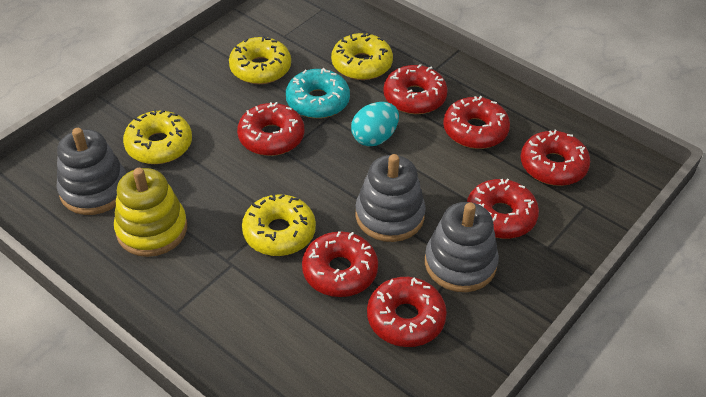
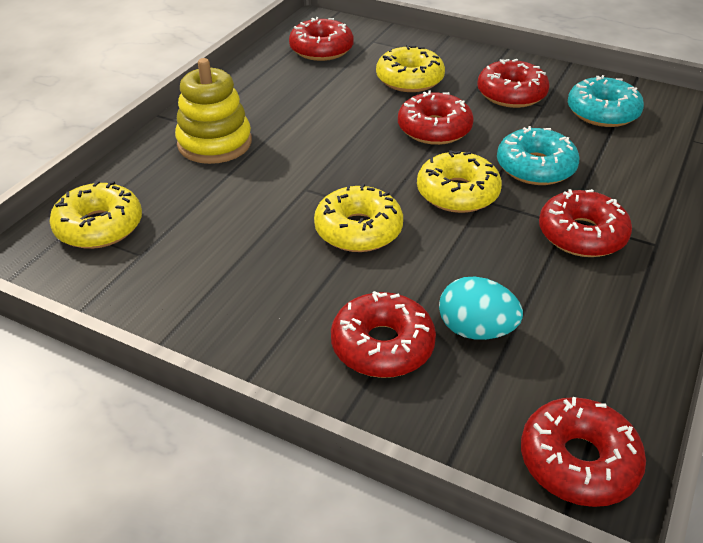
grey stacking toy: [57,128,126,215] [355,154,426,242] [425,202,499,292] = 3 -> none = 0
red donut: [237,102,304,156] [302,231,378,297] [367,277,447,347] [383,64,448,114] [443,96,510,149] [467,179,539,239] [521,130,590,186] = 7 -> [289,17,354,61] [331,291,436,378] [398,91,474,145] [477,59,549,108] [521,397,646,507] [539,189,632,257] = 6
turquoise donut: [286,68,350,119] = 1 -> [497,126,580,185] [568,75,644,127] = 2

